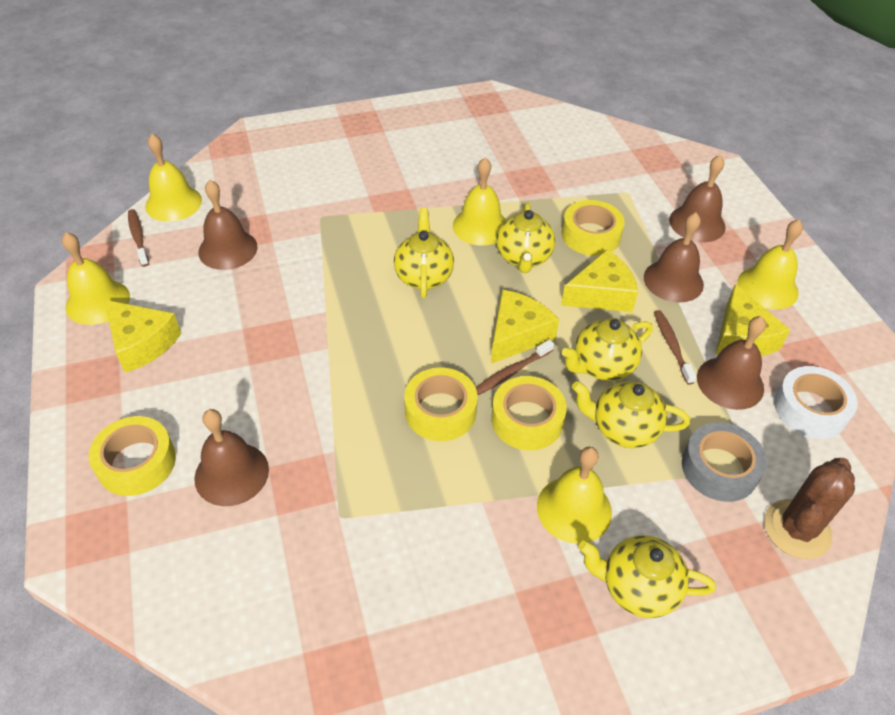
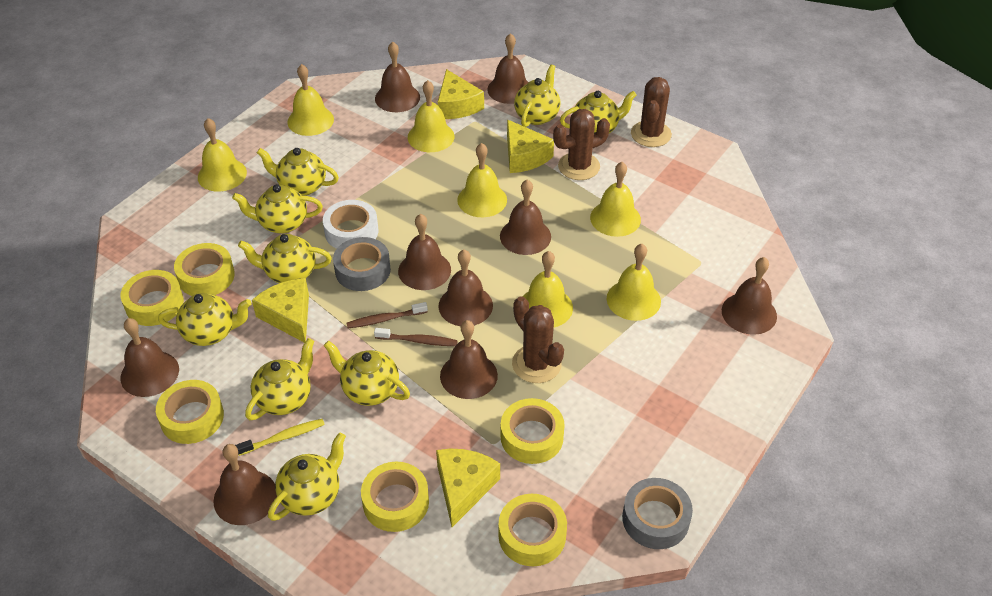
brown bell: [194,409,269,506] [198,180,257,270] [644,212,704,303] [669,155,725,242] [697,316,766,410] = 5 -> [120,318,179,397] [213,444,277,525] [375,42,420,112] [398,214,451,290] [439,250,493,326] [440,320,498,399] [487,33,529,104] [500,180,551,255] [722,257,777,335] = 9
brown cactus: [764,458,855,559] = 1 -> [512,296,564,383] [553,109,610,180] [631,77,672,147] = 3
brown toothbrush: [128,209,149,267] [476,340,554,395] [654,310,697,385] = 3 -> [346,302,428,328] [374,328,458,346] = 2
grey tape: [682,422,767,502] = 1 -> [333,237,391,291] [622,478,693,549] = 2
yellow bell: [62,232,130,325] [145,134,202,222] [453,157,506,246] [537,447,612,544] [737,219,803,309] = 5 -> [198,118,247,192] [287,64,334,136] [408,80,454,152] [457,143,507,217] [522,251,573,327] [590,162,641,237] [607,244,661,321] = 7
yellow tape: [89,416,176,496] [404,368,478,441] [491,376,567,451] [562,200,625,256] = 4 -> [121,270,184,326] [156,380,224,444] [174,243,235,296] [361,462,429,532] [498,494,567,566] [501,398,565,464] = 6
yellow teapot: [394,208,454,298] [496,202,555,273] [562,318,653,381] [572,381,690,448] [578,535,716,618] = 5 -> [158,293,252,346] [232,184,323,234] [238,234,332,283] [245,338,314,420] [257,148,339,196] [268,432,346,521] [324,341,410,406] [514,64,560,127] [560,91,637,134] = 9
yellow toothbrush: none = 0 -> [235,419,325,456] = 1

